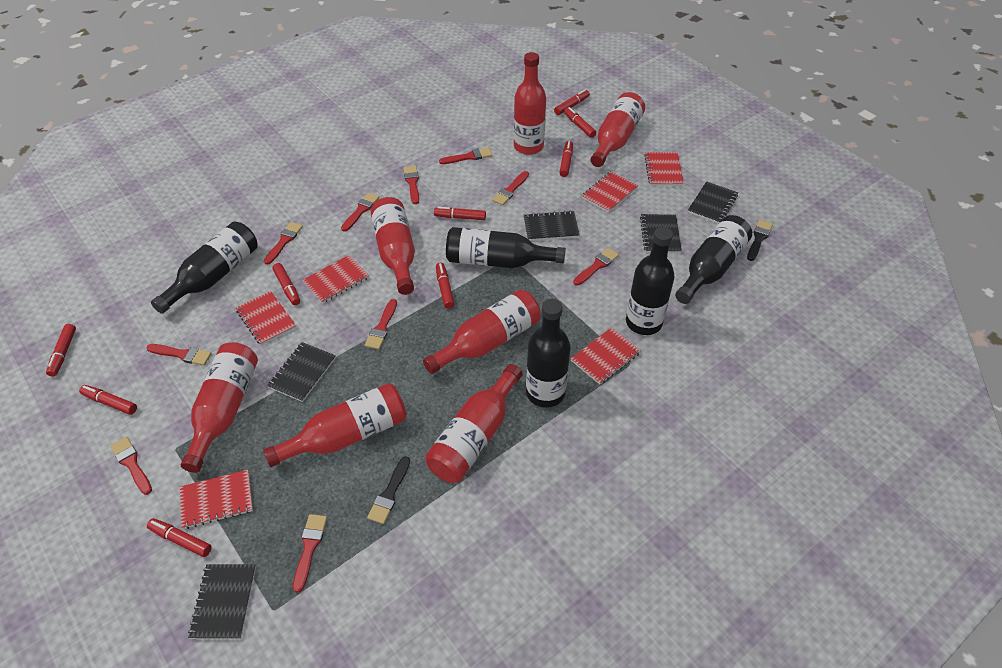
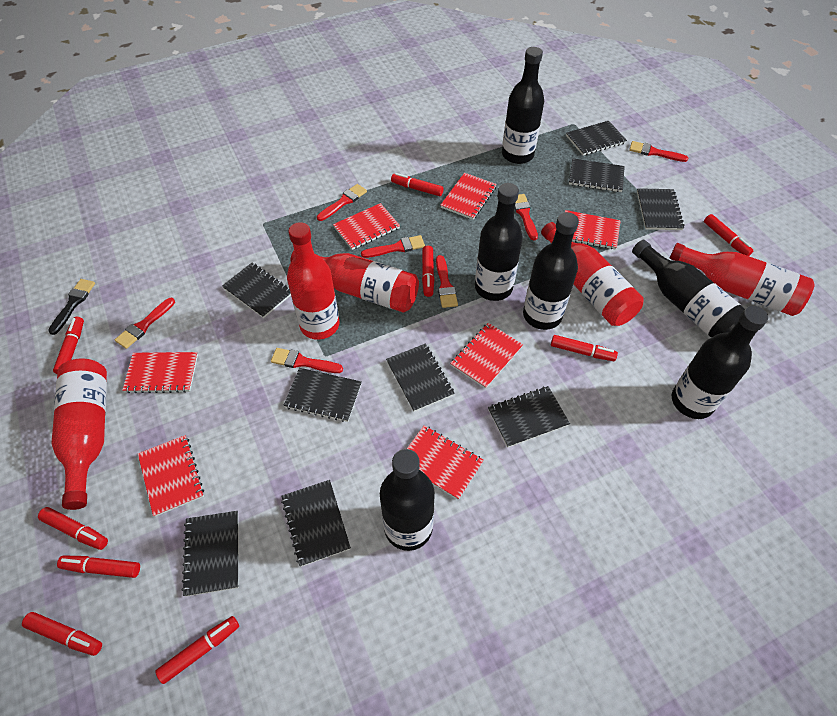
black bottle: [151,222,258,314] [446,227,566,268] [526,299,570,408] [626,227,675,335] [675,215,752,304] = 5 -> [380,449,435,551] [475,183,523,301] [502,47,544,164] [523,212,579,330] [632,240,745,338] [672,306,768,419] = 6
black brush: [367,456,410,524] [747,220,773,261] = 2 -> [48,279,95,335] = 1
black notebook: [188,564,256,639] [267,342,336,402] [524,211,580,241] [640,214,682,253] [688,181,738,224] = 5 -> [182,511,239,597] [222,263,291,318] [281,480,351,567] [283,368,362,422] [386,344,455,412] [488,386,570,448] [566,121,627,156] [569,159,625,192] [637,188,685,230] = 9
red bottle: [181,342,258,473] [263,383,407,467] [370,197,415,295] [423,290,541,374] [425,364,523,483] [514,52,546,155] [591,92,645,167] = 7 -> [52,358,107,510] [287,222,340,340] [291,251,419,313] [541,222,644,326] [670,243,815,316] = 5
red brush: [111,437,152,495] [146,344,212,365] [264,222,303,265] [293,514,327,593] [341,193,379,232] [365,299,397,350] [404,166,419,204] [439,147,492,164] [492,171,529,205] [573,248,619,285] = 10 -> [115,298,175,349] [271,348,343,373] [317,184,367,221] [361,235,425,258] [436,255,458,308] [515,194,538,240] [629,141,688,162] = 7
red notebook: [180,470,253,529] [236,291,296,345] [303,255,369,303] [571,328,641,385] [582,171,638,213] [644,152,684,186] = 6 -> [122,352,198,393] [138,435,204,517] [333,203,400,250] [407,425,484,500] [441,173,497,220] [450,323,523,389] [565,210,621,250] = 7

